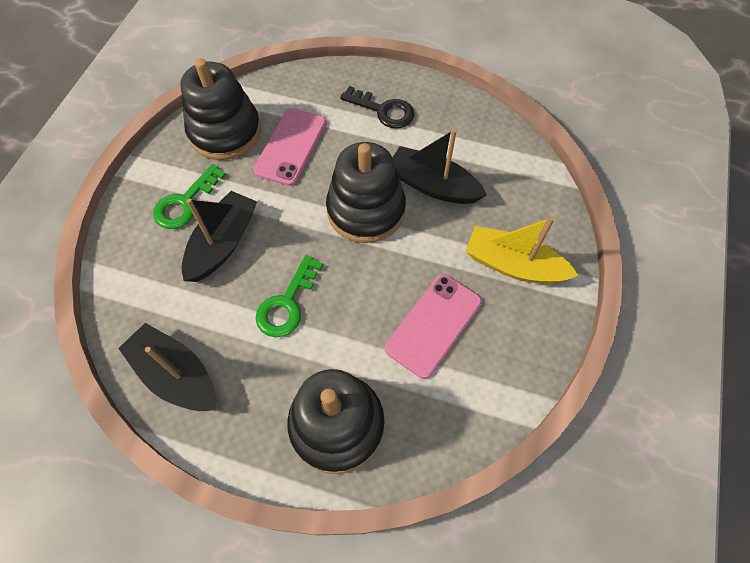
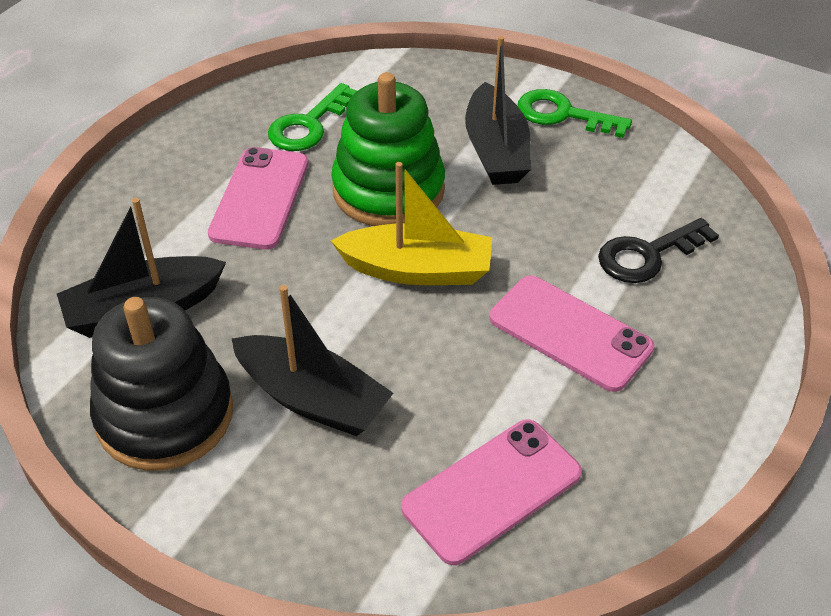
black stacking toy: [180,58,261,160] [287,369,385,474] [326,142,406,243] = 3 -> [90,297,233,471] = 1
green stacking toy: none = 0 -> [331,72,445,226] = 1
pink phone: [253,108,327,186] [385,274,482,379] = 2 -> [208,147,308,249] [401,419,582,565] [489,276,654,392] = 3

